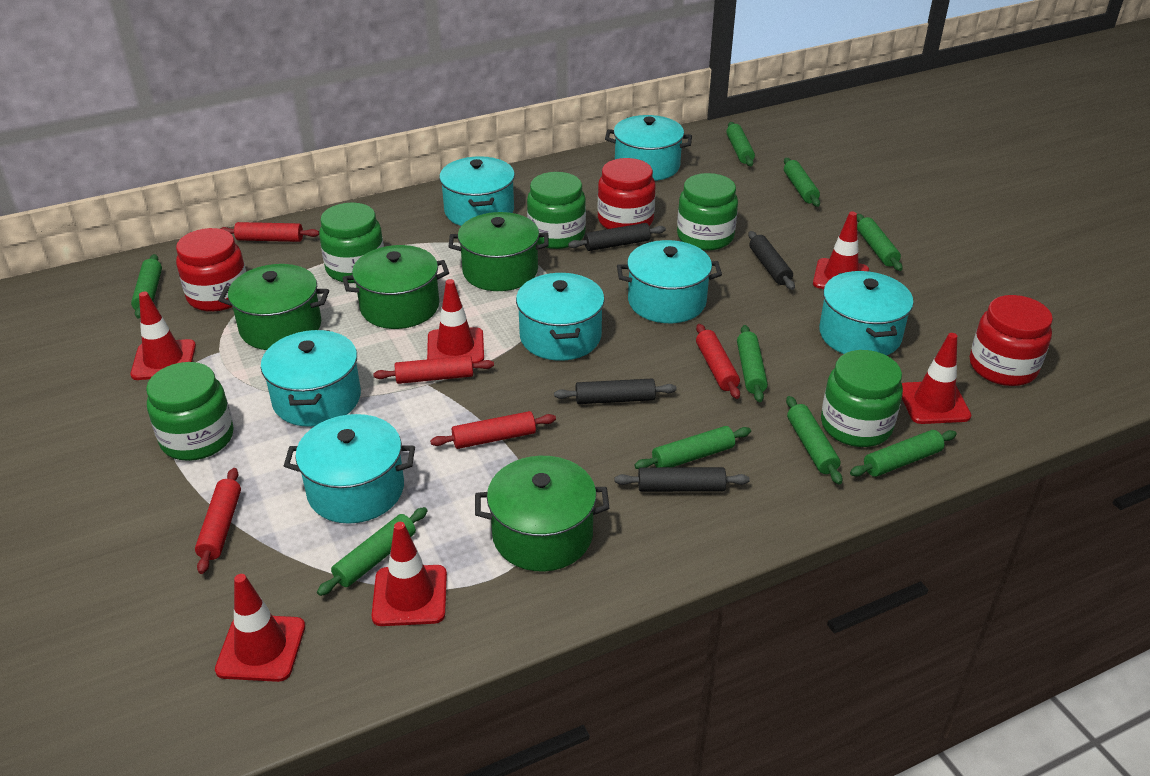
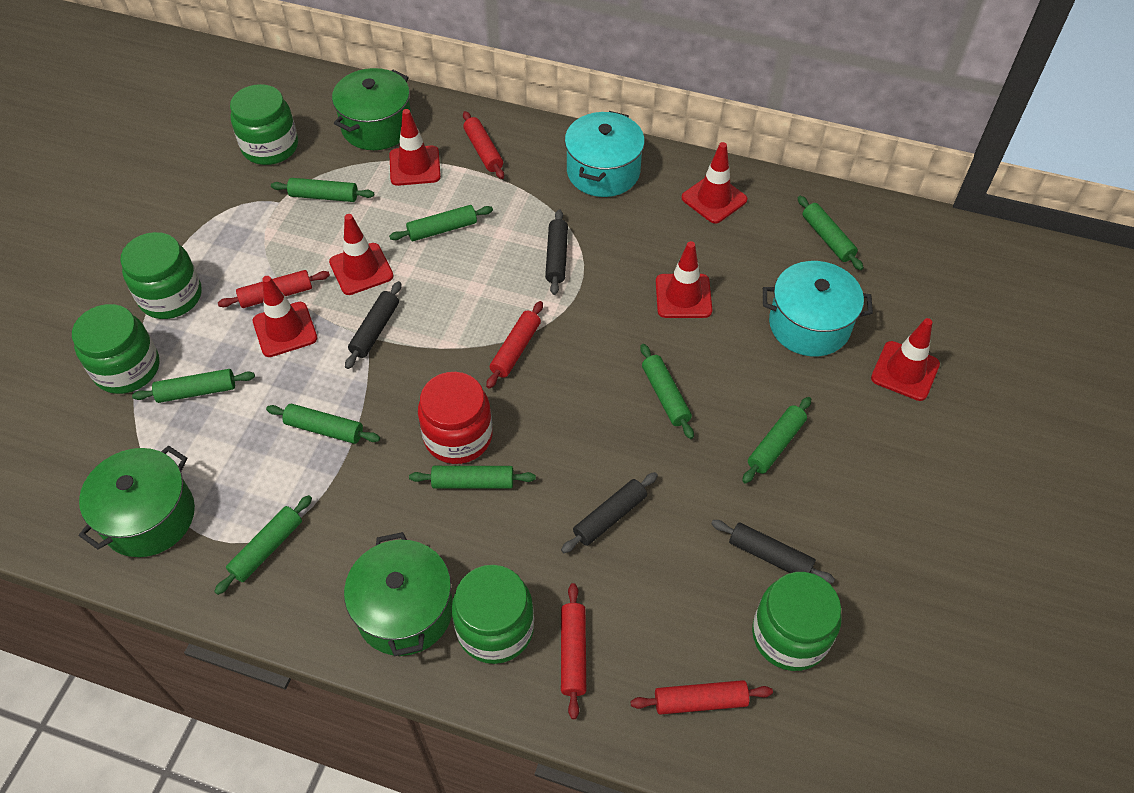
green pot: [218,264,329,350] [343,245,449,329] [448,212,549,291] [475,456,609,572] = 4 -> [79,446,195,557] [332,68,411,150] [344,532,453,656] = 3
red jar: [176,228,246,312] [598,158,655,229] [970,295,1053,386] = 3 -> [418,372,493,464] = 1
turquoise pot: [261,330,361,427] [284,414,415,524] [439,156,515,226] [516,273,605,361] [605,115,692,181] [617,240,722,323] [819,271,914,356] = 7 -> [565,111,645,197] [763,261,873,356] = 2

